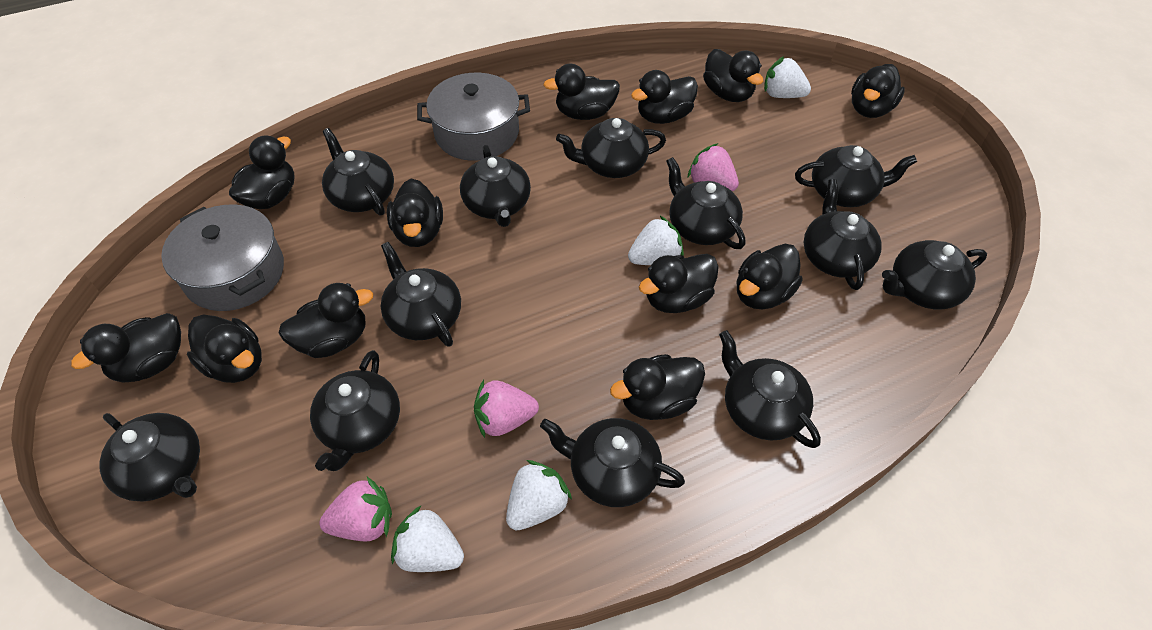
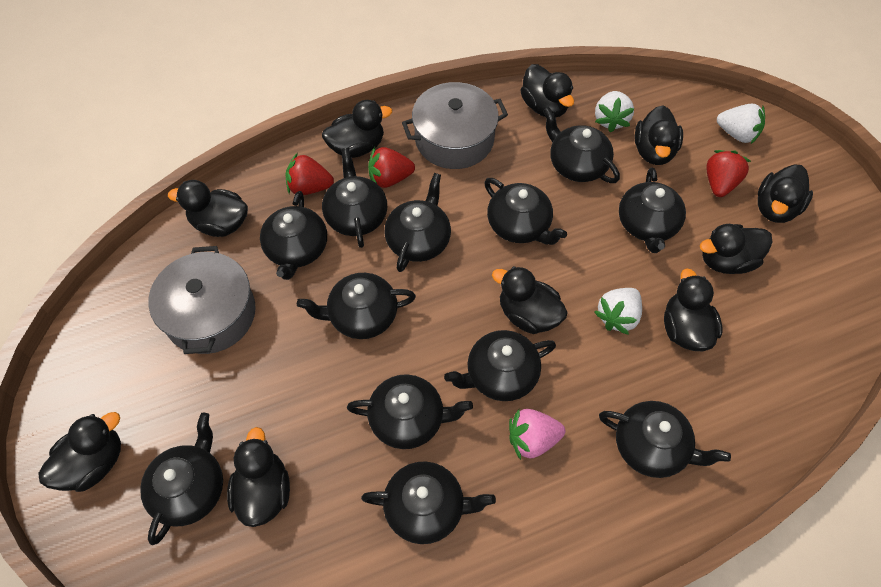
black duck: [71,313,181,383] [187,314,262,383] [229,136,295,209] [278,283,373,358] [387,179,443,247] [543,64,620,120] [610,354,705,420] [631,70,698,124] [639,254,719,313] [703,49,763,102] [737,244,803,310] [851,64,905,118] = 12 -> [39,412,121,492] [168,180,248,237] [227,427,290,527] [322,100,392,158] [492,266,568,334] [520,64,574,117] [635,105,683,165] [664,268,722,351] [700,224,773,274] [758,164,813,223] = 10
pink strawberry: [319,477,392,541] [474,380,539,438] [688,143,739,192] = 3 -> [509,409,565,460] = 1
red strawberry: none = 0 -> [286,153,334,195] [368,147,415,188] [706,150,751,197] = 3
white strawberry: [391,506,464,572] [506,460,572,530] [628,215,684,265] [764,56,811,98] = 4 -> [594,288,642,335] [595,91,634,133] [717,104,765,144] = 3

